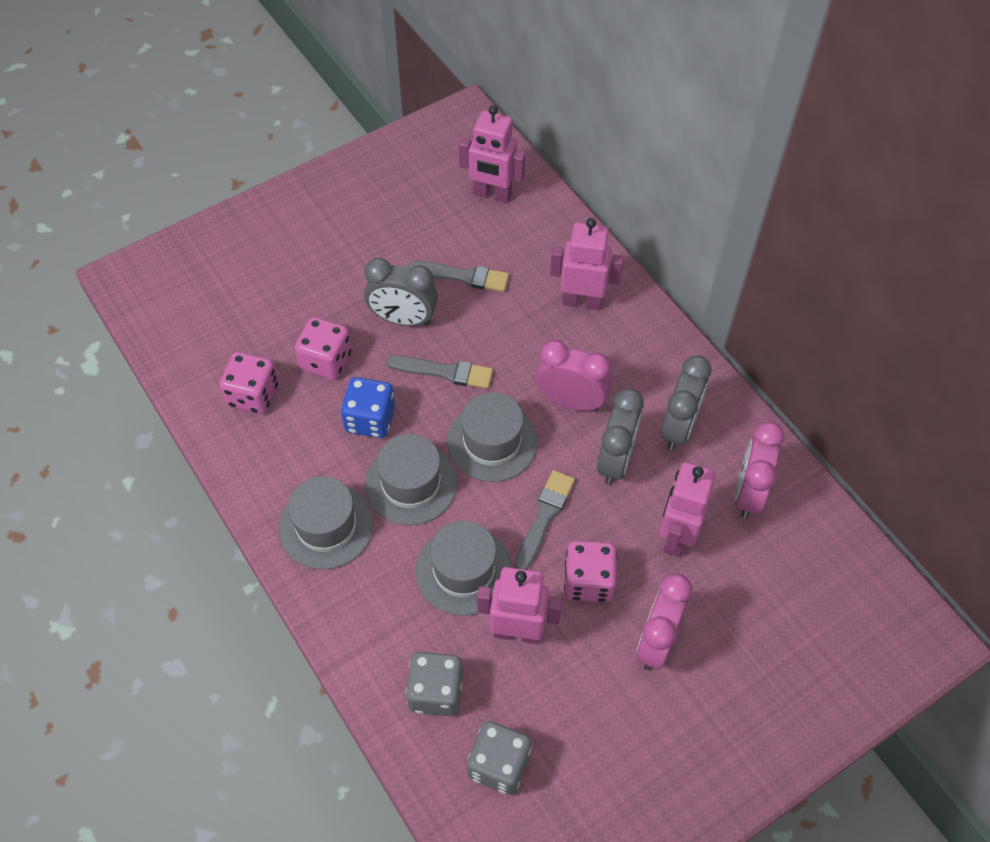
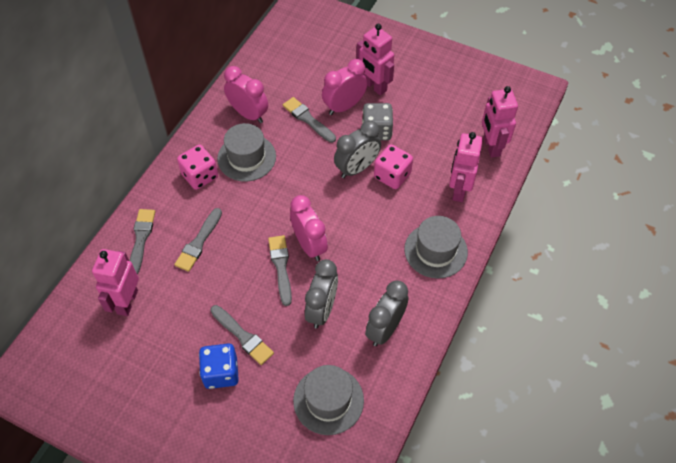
grey brush: [387,355,493,389] [408,261,509,292] [515,470,575,570] = 3 -> [130,209,155,275] [174,208,222,272] [210,305,274,365] [268,235,292,306] [283,97,336,143] = 5
grey dice: [406,652,463,716] [467,721,532,795] = 2 -> [362,103,393,141] = 1
grey hat: [279,476,374,570] [365,434,457,525] [416,521,512,616] [447,392,537,482] = 4 -> [217,123,276,182] [293,365,364,435] [404,216,468,279] = 3
pink dice: [219,352,278,414] [295,317,352,380] [564,541,617,602] = 3 -> [177,145,218,190] [374,144,413,189] = 2

